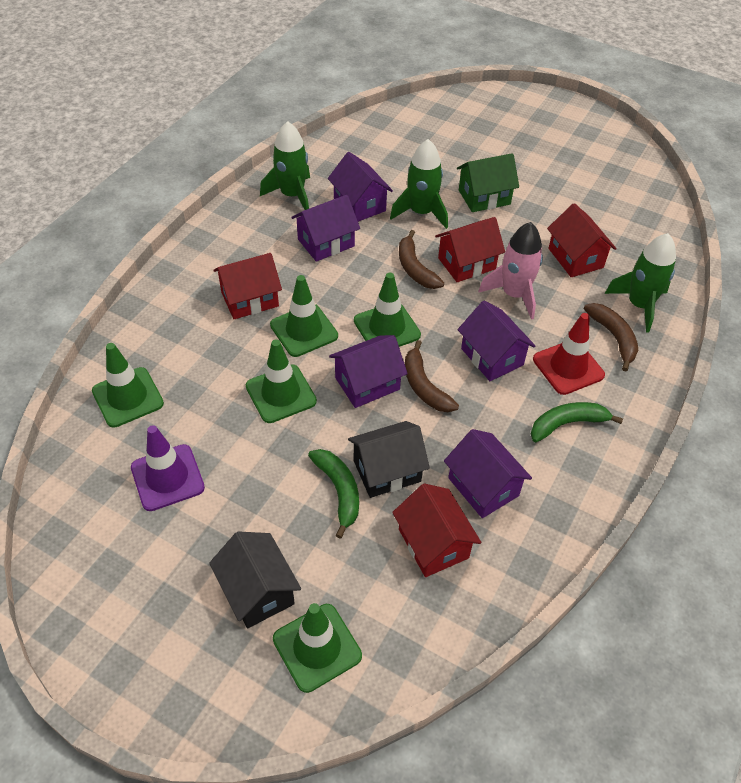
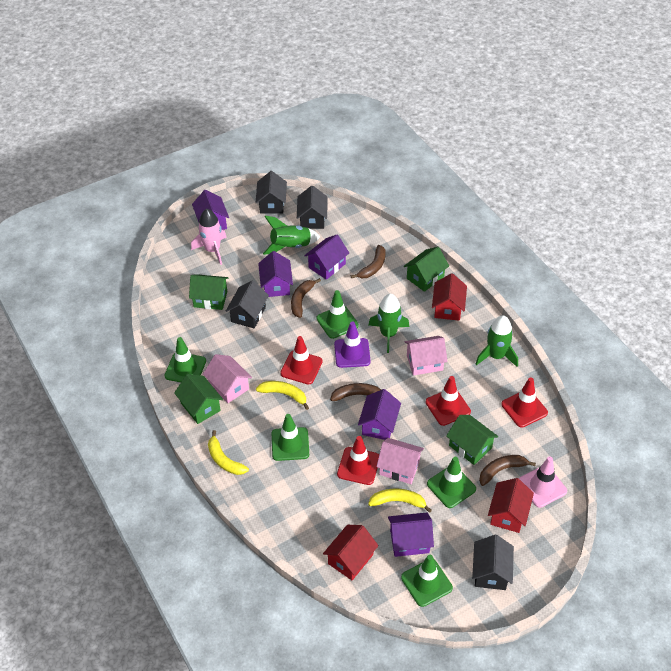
black house: [209,531,301,628] [348,421,430,498] = 2 -> [226,280,269,328] [256,171,287,214] [297,186,328,229] [472,535,514,590] = 4
brown banana: [399,230,444,289] [405,340,459,412] [584,303,638,372] = 3 -> [291,278,321,318] [330,383,381,401] [351,245,386,278] [479,455,536,486] = 4
green banana: [308,449,359,539] [531,402,623,442] = 2 -> none = 0
green house: [457,153,519,212] = 1 -> [174,374,223,424] [189,274,228,310] [404,247,449,292] [446,415,498,465] = 4
pink house: none = 0 -> [203,354,252,403] [376,438,424,484] [405,336,448,375] = 3
pink traffic cone: none = 0 -> [519,457,567,508] = 1
red house: [213,253,282,319] [392,483,481,577] [435,217,505,282] [547,203,617,277] = 4 -> [323,525,379,580] [432,273,467,321] [488,478,534,533] = 3
red traffic cone: [533,313,605,395] = 1 -> [280,336,323,385] [337,436,379,485] [426,376,471,426] [501,378,548,428] = 4
yellow banana: none = 0 -> [208,430,249,475] [256,381,309,410] [368,488,432,513] = 3

